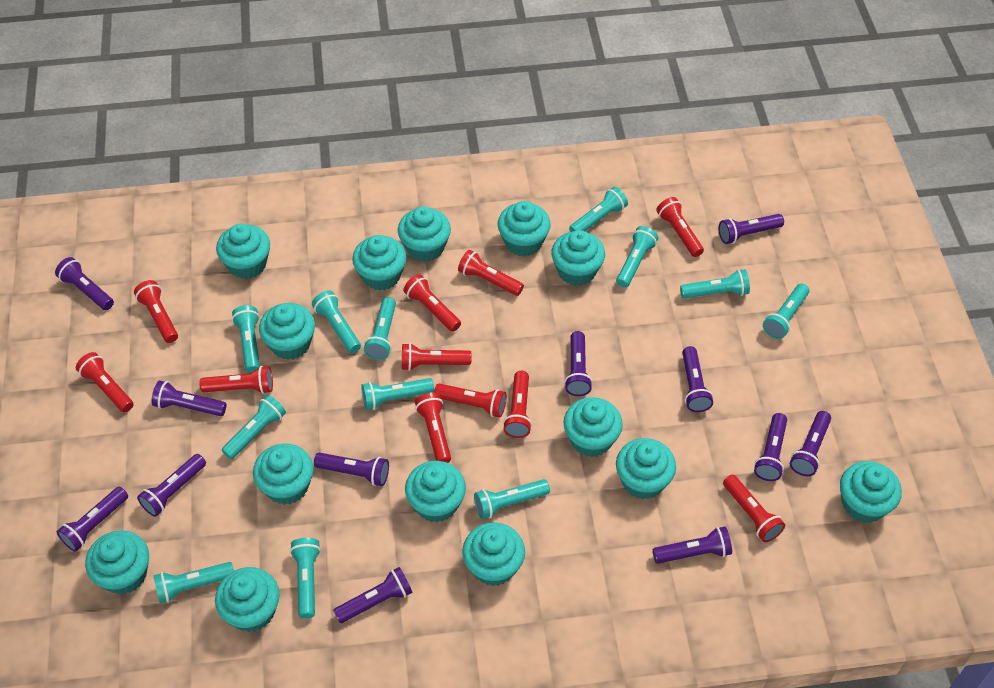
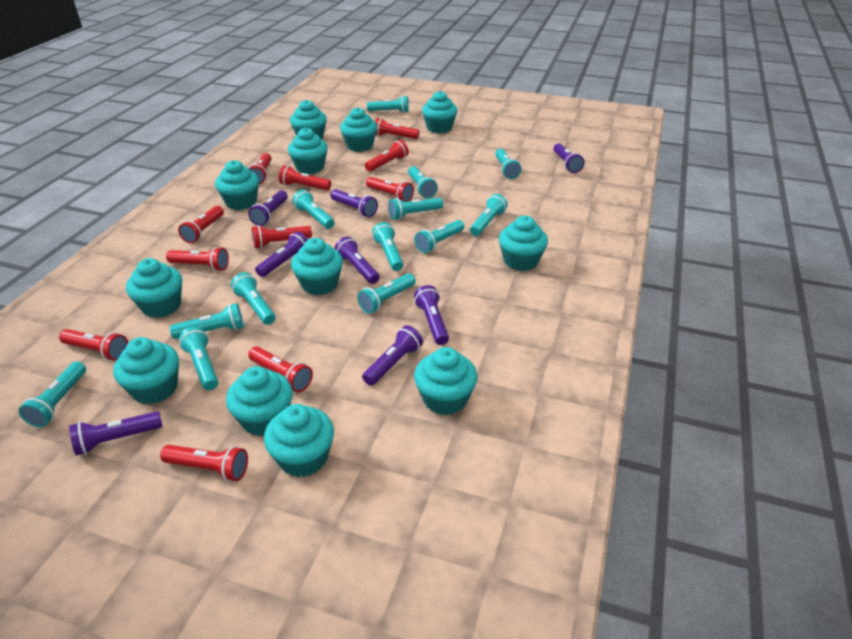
purple flashlight: [55,257,114,310] [57,487,128,552] [137,454,206,517] [152,381,226,416] [314,453,389,486] [333,567,412,623] [564,331,593,396] [653,527,732,564] [682,346,713,412] [719,214,784,244] [754,413,787,481] [790,411,831,476] = 12 -> [69,411,162,455] [248,190,288,226] [255,231,308,277] [331,189,378,217] [335,237,380,284] [362,325,423,386] [414,285,449,345] [553,143,585,173] = 8
turquoise cupcake: [85,530,149,594] [215,567,280,632] [216,224,270,279] [253,444,314,505] [259,303,315,360] [352,235,407,291] [398,206,451,262] [405,461,466,522] [462,522,525,586] [498,201,551,256] [551,230,605,286] [563,397,623,457] [616,438,676,499] [840,461,902,523] = 14 -> [113,337,179,404] [126,258,182,318] [215,160,259,210] [226,366,293,436] [264,404,334,477] [288,128,328,174] [290,100,327,139] [291,238,343,295] [340,107,377,152] [414,347,477,415] [422,91,458,133] [499,216,548,271] = 12
turquoise flashlight: [153,562,234,603] [222,395,286,459] [232,305,260,373] [290,538,321,619] [312,291,361,353] [361,378,434,410] [364,297,396,360] [474,479,550,519] [569,187,628,232] [616,226,658,288] [680,269,750,299] [763,283,809,339] = 12 -> [19,361,86,427] [170,303,244,339] [179,327,218,390] [231,272,276,325] [292,190,335,229] [357,273,416,314] [367,96,409,113] [372,222,404,271] [388,198,443,220] [408,166,438,198] [414,220,465,253] [470,194,508,236] [495,149,522,179] = 13

